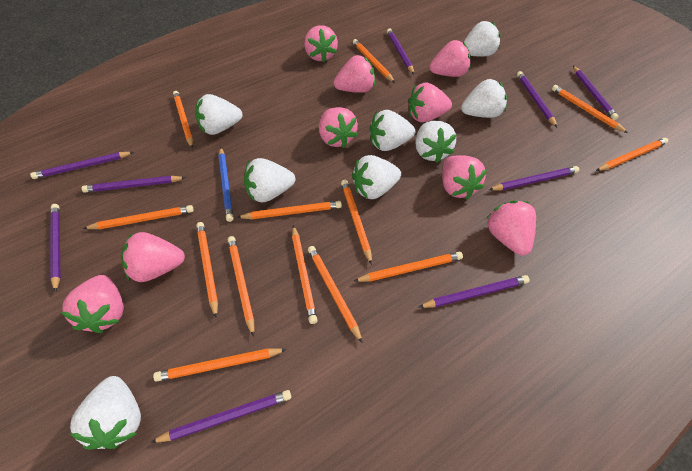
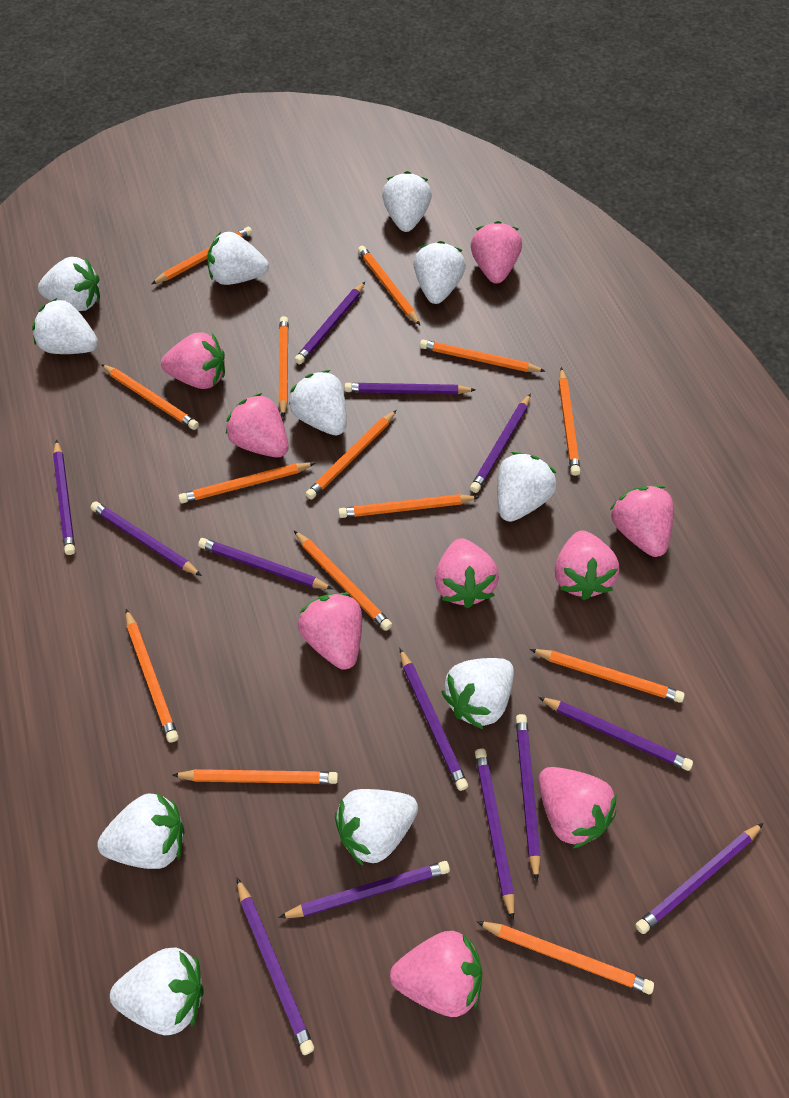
blue pencil: [218,147,233,222] = 1 -> none = 0
orange pencil: [83,205,194,229] [153,348,287,381] [173,91,193,148] [196,222,218,318] [228,236,254,337] [236,201,342,219] [292,225,318,324] [308,246,363,343] [341,180,372,265] [353,39,395,83] [354,252,463,282] [552,85,628,133] [596,138,668,171] = 13 -> [101,364,199,430] [126,609,178,743] [151,227,252,284] [172,769,338,784] [178,463,316,504] [279,316,289,417] [294,531,392,631] [306,410,397,500] [338,494,479,518] [358,245,421,326] [420,340,546,372] [476,921,654,994] [530,649,685,703] [559,367,580,476] = 14
purple pencil: [30,152,134,179] [50,204,60,293] [82,176,186,193] [150,390,291,443] [387,29,414,74] [419,275,530,308] [489,166,579,191] [517,71,557,127] [573,66,618,120] = 9 -> [53,440,75,555] [90,501,202,576] [198,538,333,589] [237,878,314,1055] [278,861,450,918] [295,282,365,364] [344,383,476,394] [400,648,468,791] [470,393,531,493] [475,748,514,921] [516,714,541,881] [538,697,693,771] [635,823,764,934] = 13
white strawberry: [70,376,141,449] [195,94,242,135] [244,158,295,202] [352,155,401,199] [370,110,415,151] [415,121,457,163] [461,79,507,118] [464,21,501,57] = 8 -> [32,298,98,354] [38,257,100,311] [97,793,185,869] [110,948,204,1035] [207,232,269,285] [289,370,347,435] [335,789,418,866] [382,171,432,232] [413,241,466,304] [441,658,514,729] [497,452,557,522] = 11

